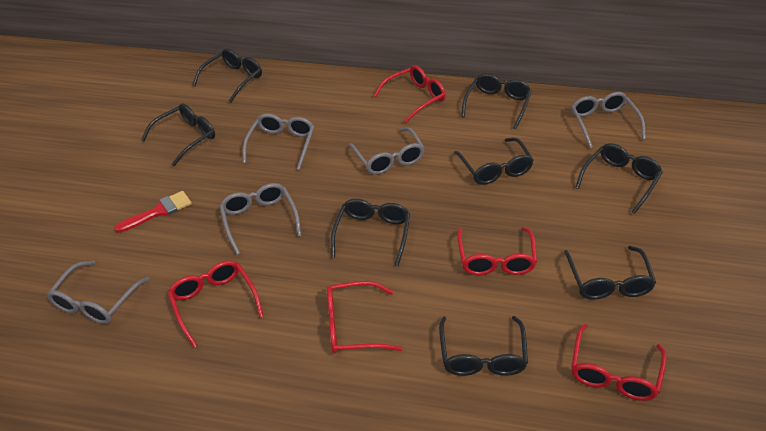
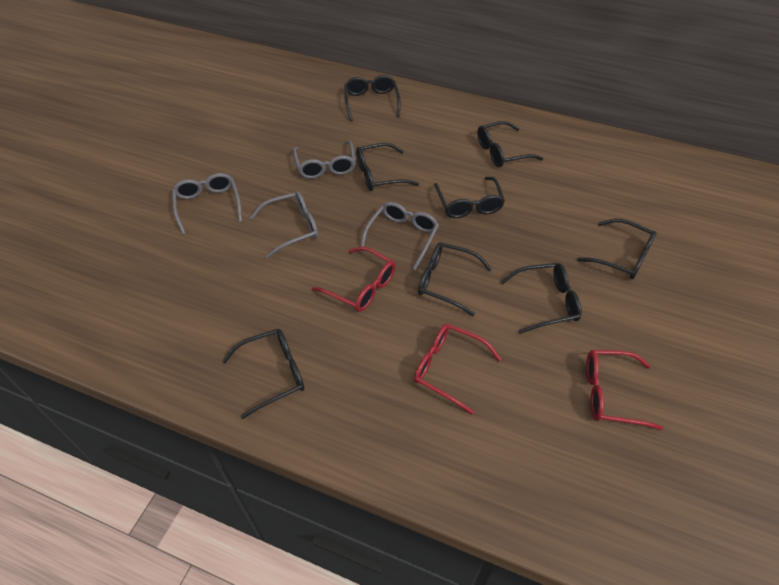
grey glasses: [47,260,150,324] [220,183,301,255] [243,113,314,170] [349,127,425,175] [571,92,646,148] = 5 -> [172,173,242,235] [250,191,318,258] [293,140,356,179] [361,202,439,270] = 4
red brush: [114,191,192,233] = 1 -> none = 0
red glasses: [168,260,264,348] [327,281,402,354] [373,65,446,123] [457,227,537,275] [571,324,667,401] = 5 -> [312,247,396,312] [414,324,502,415] [586,350,663,430] = 3

